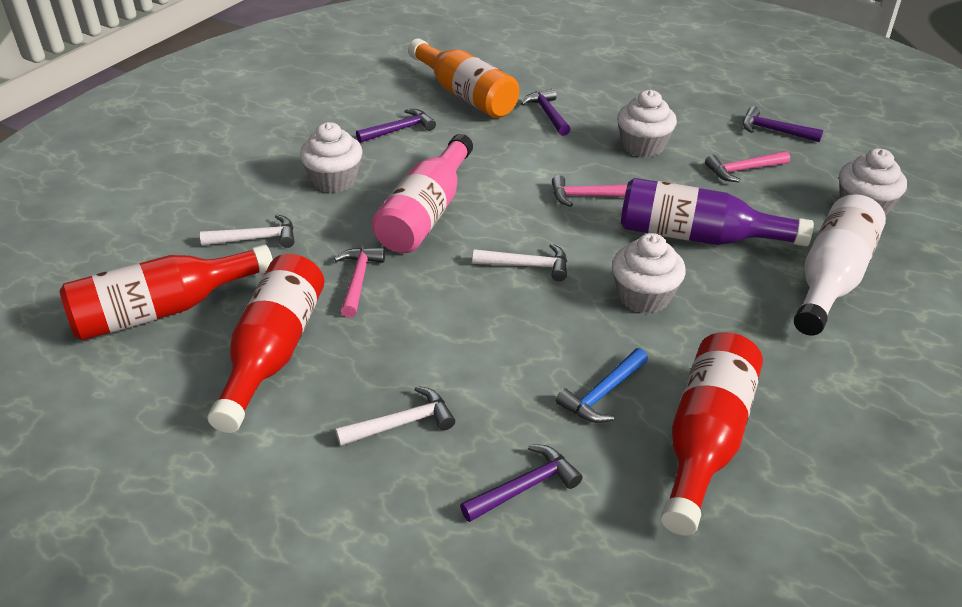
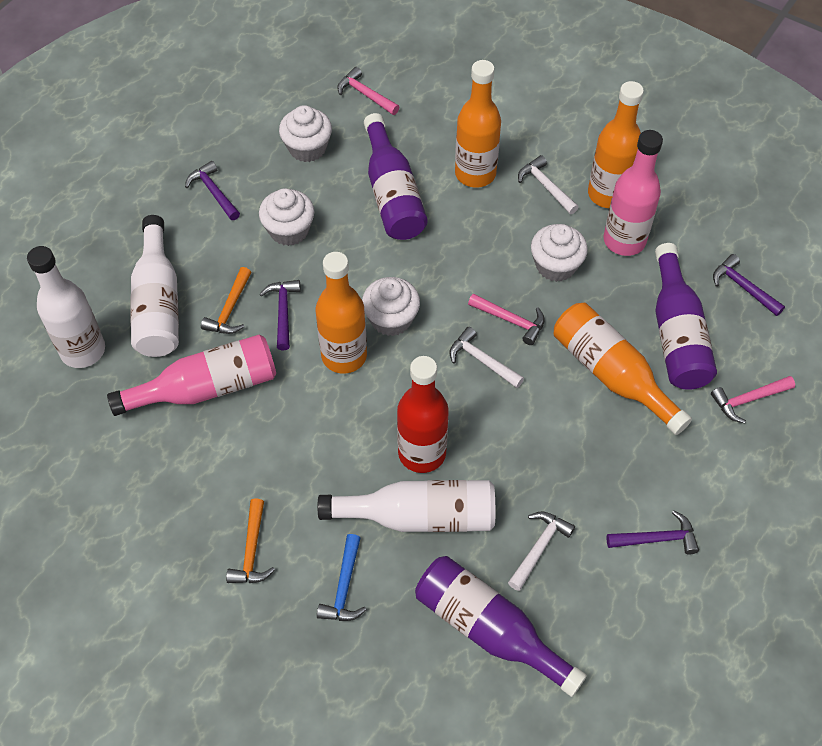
orange bottle: [408,39,519,118] = 1 -> [316,252,367,374] [455,60,501,188] [554,303,692,435] [588,81,644,208] = 4
orange hammer: none = 0 -> [201,267,251,334] [226,498,275,583] = 2
pink bottle: [372,134,473,253] = 1 -> [107,335,276,416] [603,130,663,256] = 2
purple bottle: [621,178,814,246] = 1 -> [364,113,428,240] [415,556,587,697] [655,243,717,390] = 3
red bottle: [59,245,273,341] [207,254,324,433] [661,332,763,536] = 3 -> [397,356,449,473] = 1
white bottle: [794,194,886,336] = 1 -> [27,246,105,368] [131,215,179,357] [318,480,495,532] = 3

